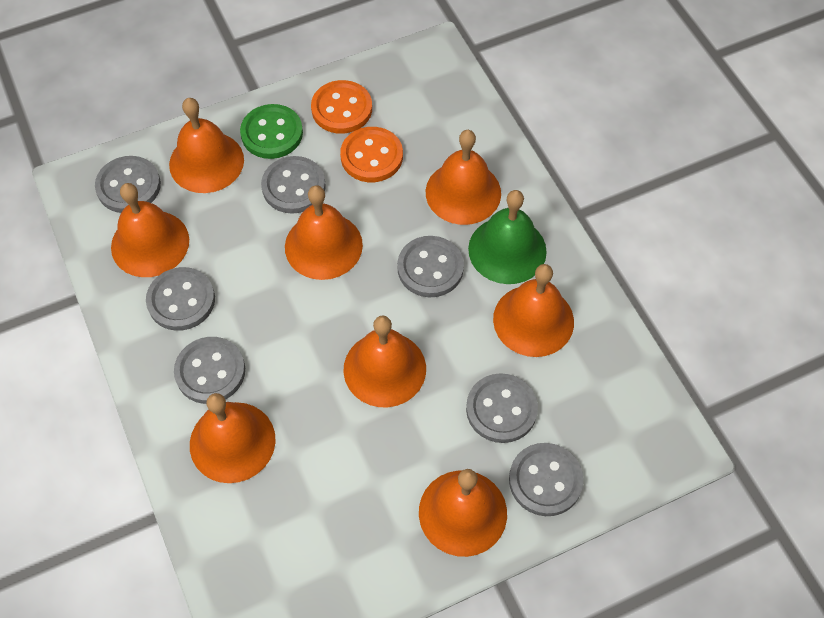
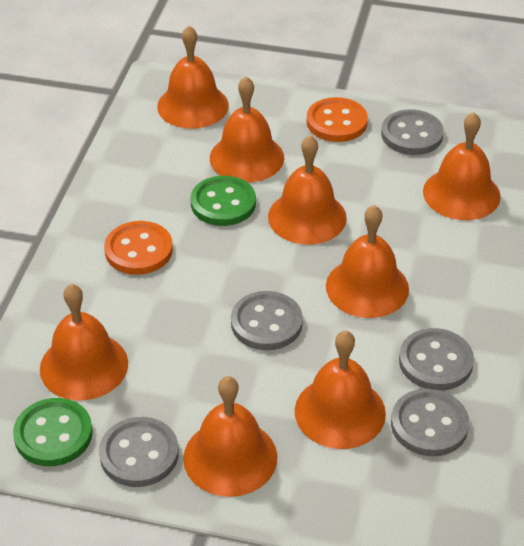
green bell: [468,190,547,284] = 1 -> none = 0
green button: [240,104,303,159] = 1 -> [13,398,93,466] [191,176,256,226] = 2
grey button: [95,156,161,213] [146,267,215,331] [174,337,245,404] [261,156,326,214] [397,236,464,297] [466,373,538,443] [509,443,584,516] = 7 -> [99,417,179,487] [231,291,303,350] [381,109,444,155] [391,388,469,456] [399,328,474,391] = 5

